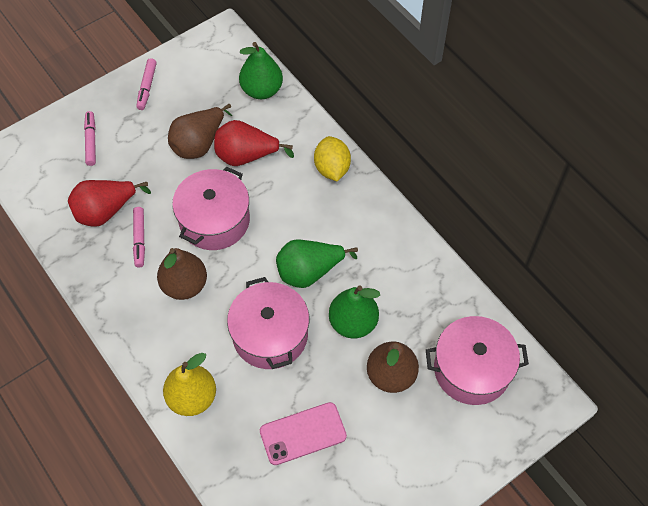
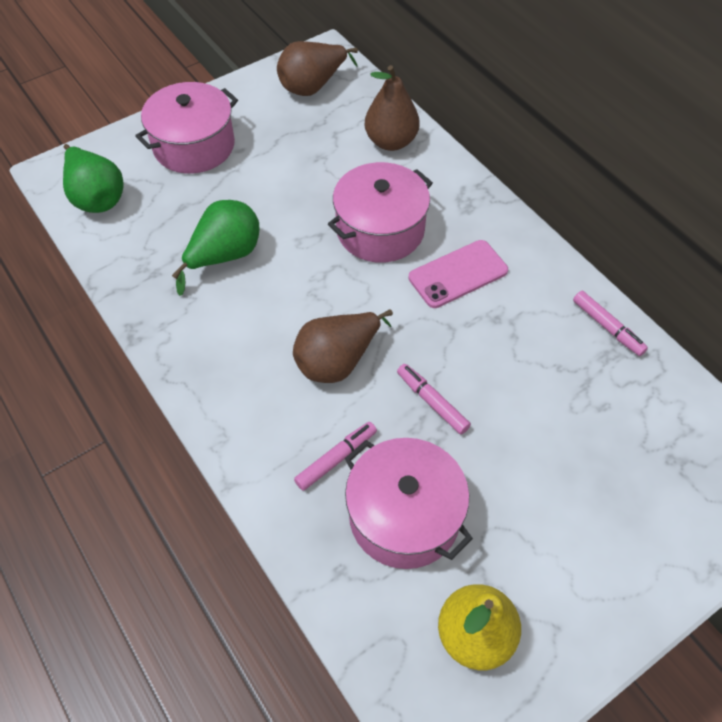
green pear: [239,42,283,99] [276,240,358,288] [329,286,380,339] = 3 -> [63,144,124,213] [172,200,260,296] = 2
red pear: [68,180,151,227] [214,120,294,166] = 2 -> none = 0
yellow lemon: [314,136,351,181] = 1 -> none = 0

